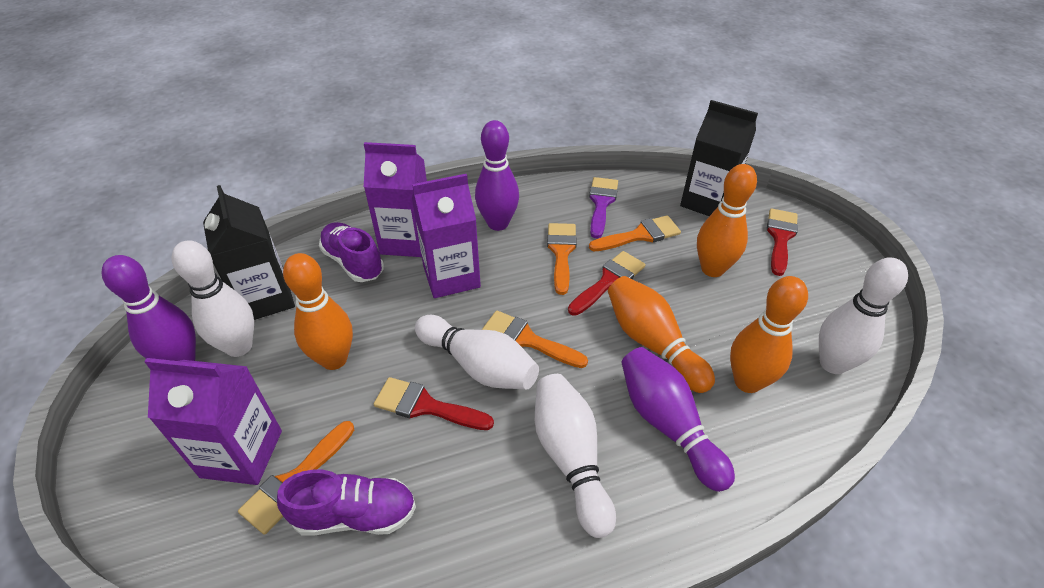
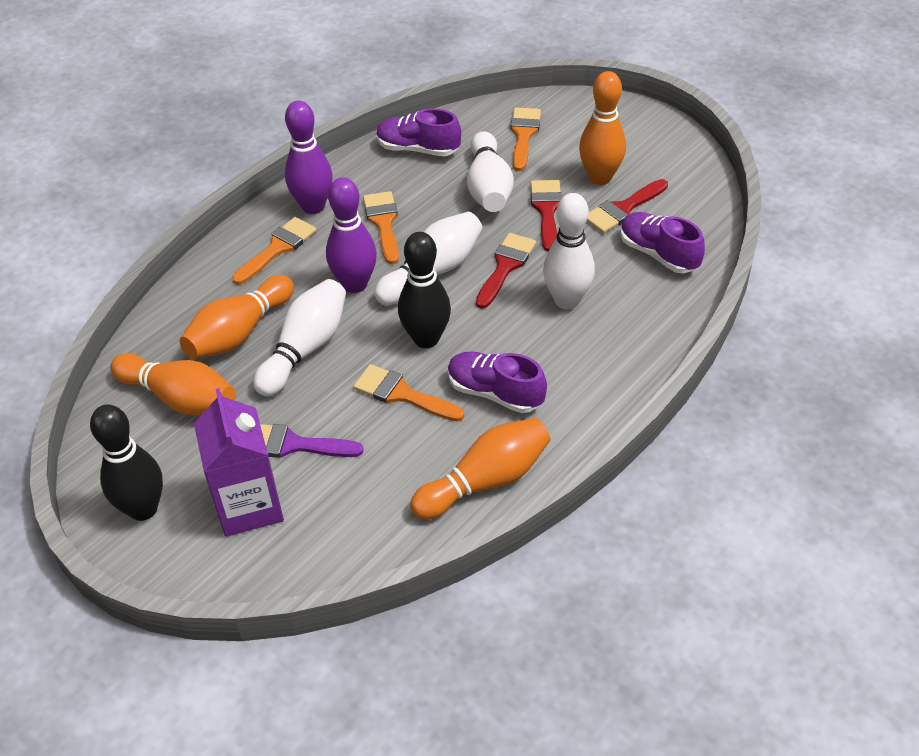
black bowling pin: none = 0 -> [90,405,163,521] [398,232,451,348] = 2
black carton: [203,185,295,320] [680,100,758,216] = 2 -> none = 0
purple bowling pin: [102,255,196,361] [475,120,519,231] [621,347,735,492] = 3 -> [285,101,333,214] [326,177,377,293] = 2
purple carton: [144,358,282,485] [364,142,427,257] [412,174,481,298] = 3 -> [194,388,284,537] = 1
purple shoe: [277,469,416,535] [319,222,384,282] = 2 -> [376,108,461,156] [448,351,547,413] [620,212,705,273] = 3

